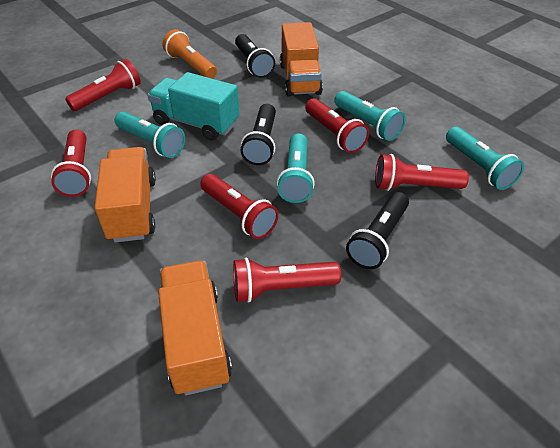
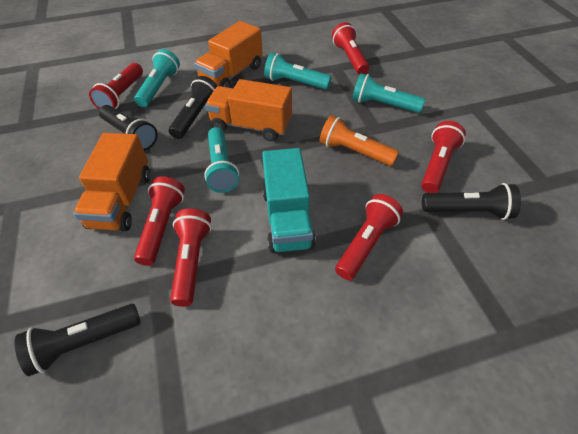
black flashlight: [235,34,275,78] [240,104,276,165] [346,192,409,269] = 3 -> [14,304,141,376] [99,105,158,151] [169,76,217,139] [422,183,521,220] = 4

